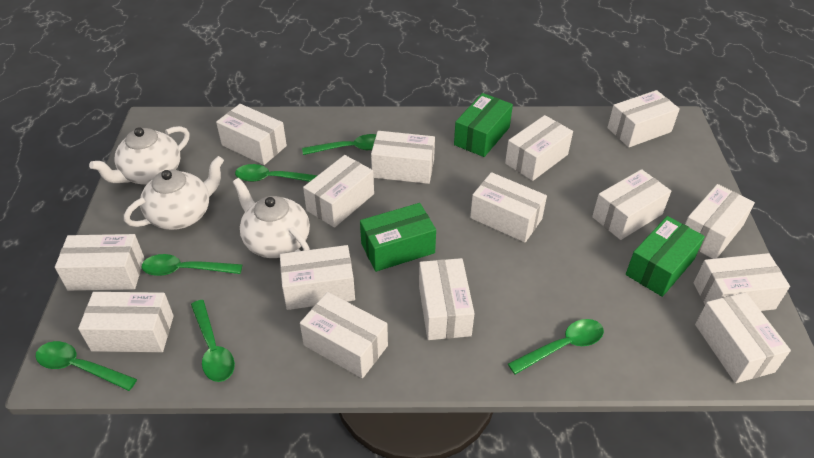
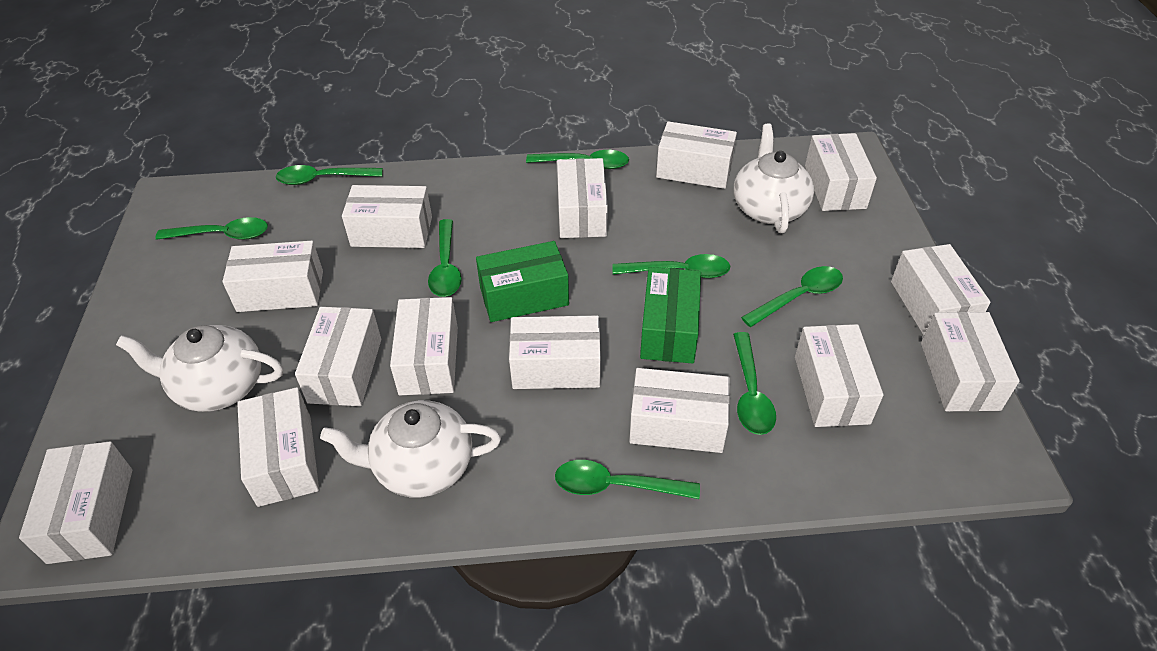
green box: [360,203,436,272] [454,93,513,157] [626,216,705,297] = 3 -> [476,241,569,322] [640,267,701,364] = 2
green spoon: [36,341,137,391] [142,254,242,276] [191,300,235,382] [235,164,318,182] [302,134,377,155] [508,319,604,374] = 6 -> [155,217,268,240] [276,165,383,185] [428,219,462,297] [526,150,629,169] [555,460,700,499] [612,254,730,278] [733,332,776,435] [741,266,843,327] = 8
white box: [55,234,144,291] [78,292,174,352] [216,104,287,165] [280,245,355,310] [300,292,388,378] [303,155,374,228] [371,131,435,184] [419,258,475,340] [470,172,547,242] [505,115,573,181] [592,169,671,240] [607,90,680,147] [685,184,755,259] [694,253,790,311] [695,292,791,383] = 15 -> [19,441,132,564] [222,241,323,312] [237,387,319,507] [295,307,381,406] [342,185,432,248] [390,297,458,395] [509,316,601,389] [557,158,608,238] [629,368,730,453] [656,121,737,189] [795,324,884,427] [805,133,877,211] [891,244,991,336] [921,312,1020,412] = 14

